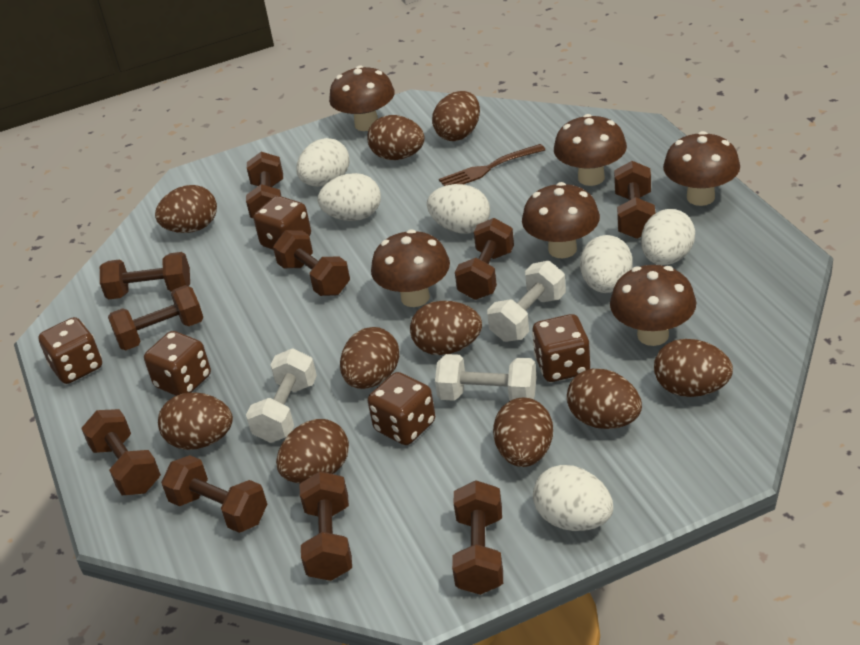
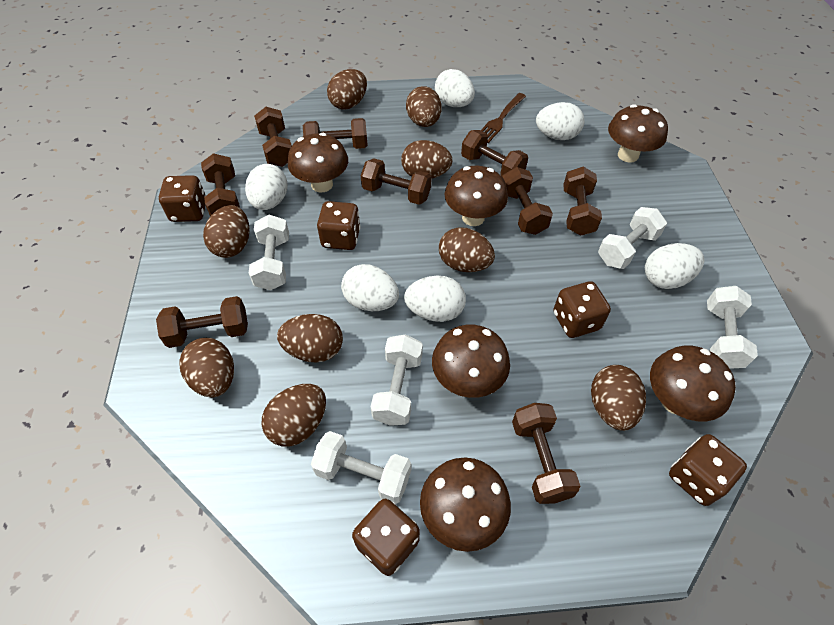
brown dumbbell: [81,409,161,495] [100,252,190,300] [108,285,203,350] [161,455,267,533] [246,152,283,219] [273,230,350,296] [300,471,352,581] [452,480,503,595] [455,218,514,300] [614,161,655,239] = 10 -> [156,296,248,348] [201,153,240,216] [254,107,292,167] [303,118,368,149] [361,158,432,205] [461,130,528,177] [502,167,553,235] [512,403,580,504] [563,167,602,235] = 9
brown egg: [155,185,217,233] [158,392,233,450] [276,419,349,483] [340,327,399,389] [367,115,425,160] [410,301,482,355] [432,91,480,141] [493,397,553,467] [567,369,642,429] [654,339,733,397] = 10 -> [180,338,234,397] [203,205,249,258] [261,384,326,447] [277,314,343,363] [327,69,367,110] [401,140,453,179] [406,86,441,127] [439,227,495,272] [591,365,646,431] = 9
white dumbbell: [246,348,317,443] [435,354,536,401] [487,261,566,342] = 3 -> [249,215,289,290] [311,431,411,504] [371,334,423,426] [598,207,667,269] [707,286,758,369] = 5

